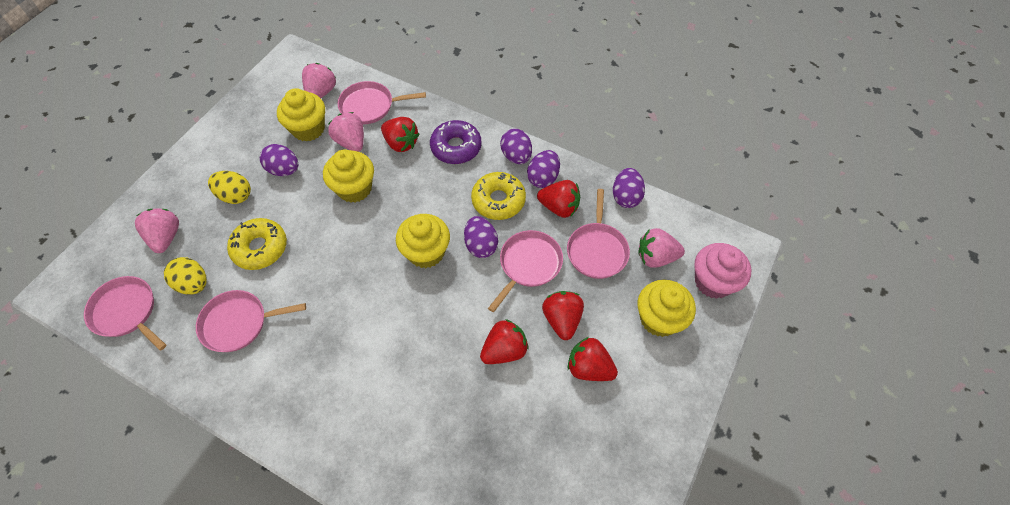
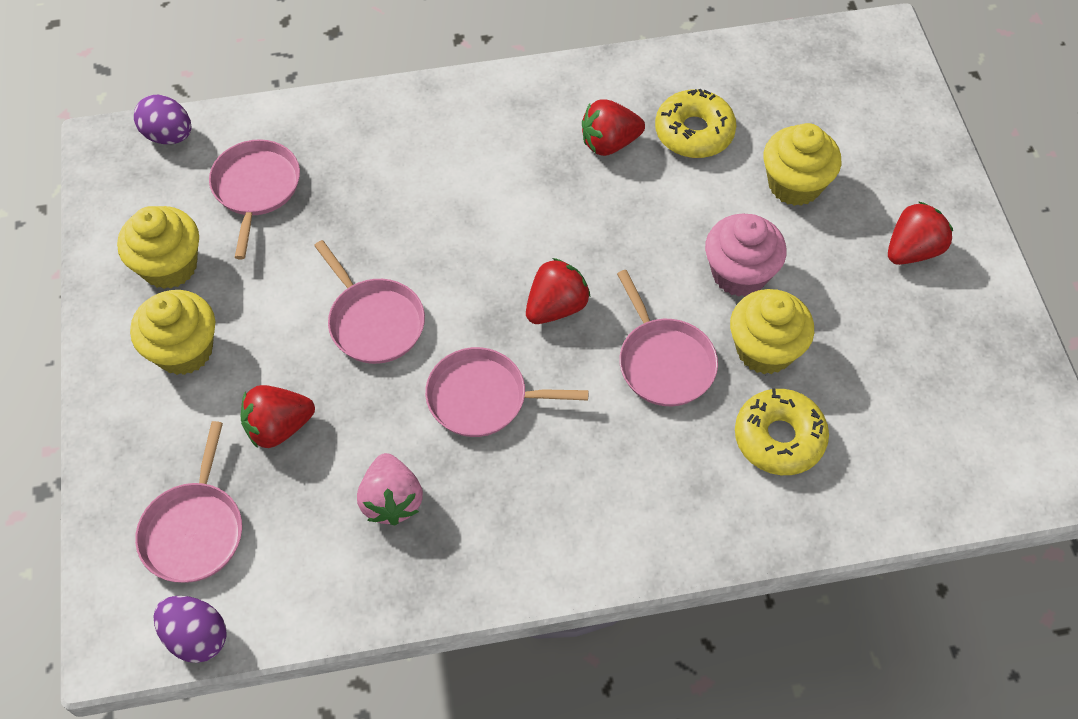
pink strawberry: [135,209,179,253] [302,63,336,98] [328,112,364,152] [638,228,685,268] = 4 -> [357,453,423,525] = 1
purple donut: [430,120,482,164] = 1 -> none = 0
purple egg: [260,144,298,176] [464,216,498,258] [500,129,532,164] [527,150,560,188] [613,168,645,208] = 5 -> [134,95,191,144] [154,596,227,663] = 2
red strawberry: [381,117,419,152] [480,319,529,364] [537,180,580,218] [542,291,584,340] [568,337,618,381] = 5 -> [241,385,315,448] [526,258,590,324] [582,99,645,156] [888,201,953,265] = 4
yellow egg: [164,257,207,294] [208,171,251,204] = 2 -> none = 0

